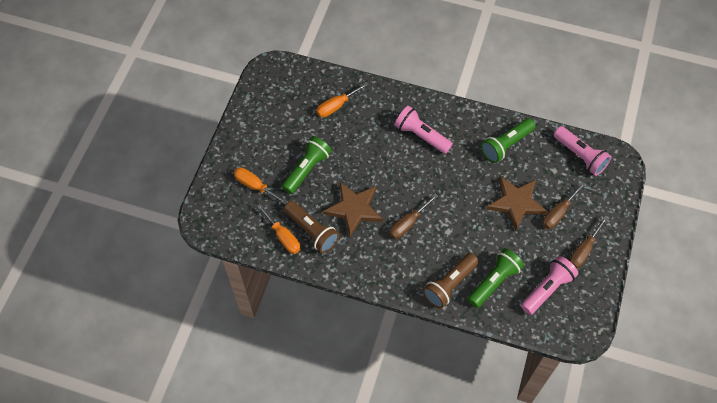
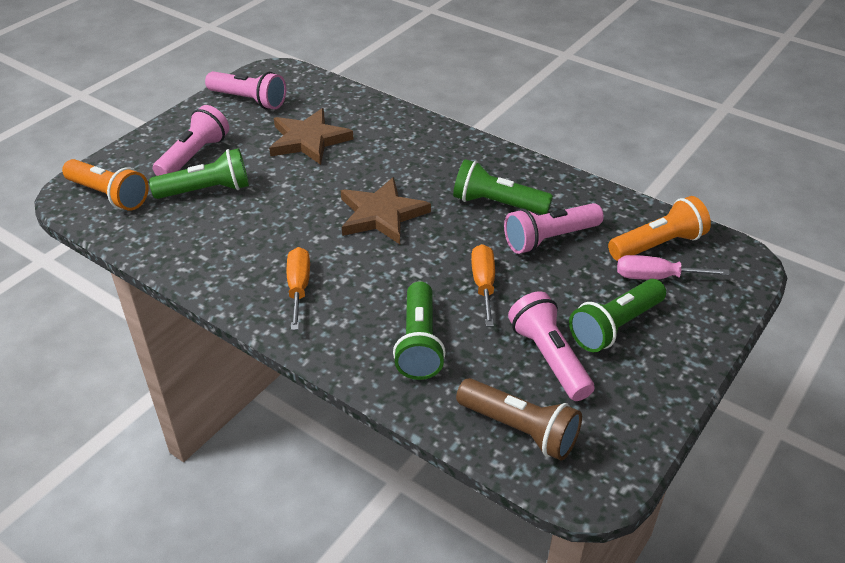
brown flashlight: [284,201,339,253] [423,253,479,309] = 2 -> [456,378,582,460] = 1
brown screwdriver: [389,194,438,239] [542,182,585,229] [569,216,608,268] = 3 -> none = 0
green flashlight: [282,136,332,194] [468,248,524,308] [481,118,535,163] = 3 -> [149,148,249,199] [393,281,446,380] [453,159,553,215] [569,279,666,352] = 4
orange flashlight: none = 0 -> [62,159,149,211] [608,196,711,261] = 2
orange screwdriver: [234,167,288,205] [257,204,300,254] [316,82,368,117] = 3 -> [287,247,310,330] [471,244,495,327] = 2
pink flashlight: [395,106,453,154] [521,256,578,315] [554,126,612,176] = 3 -> [153,105,229,176] [205,71,286,109] [504,203,604,254] [508,291,594,401] = 4
pink screwdriver: none = 0 -> [617,255,730,280] = 1

